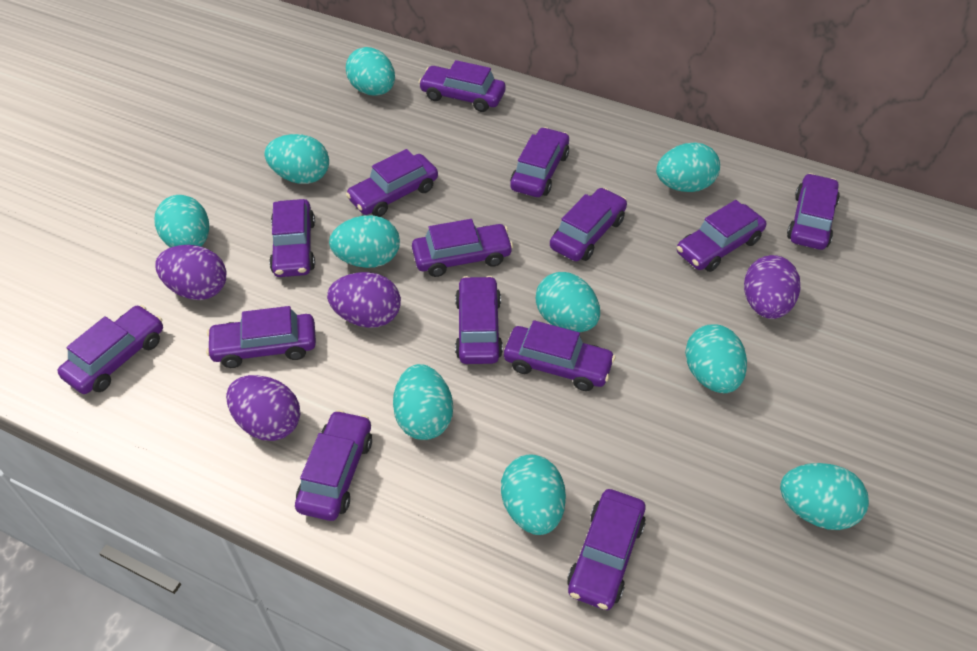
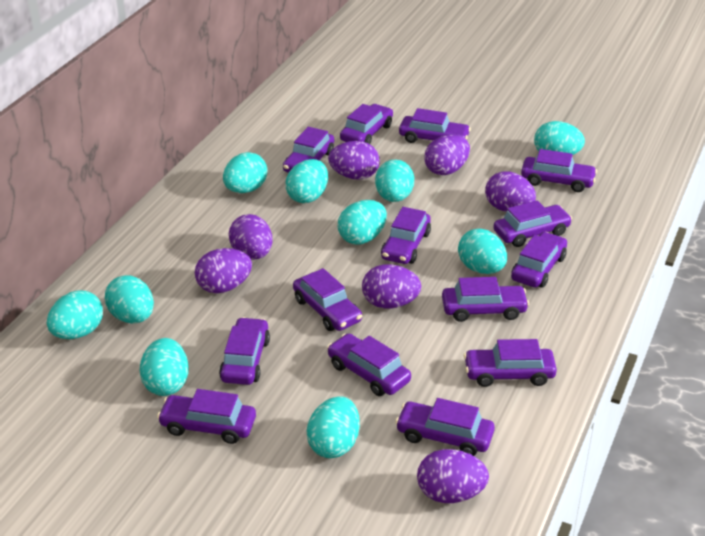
purple egg: [155,245,226,300] [226,375,300,441] [327,272,401,328] [744,255,800,319] = 4 -> [195,248,252,293] [229,214,272,260] [328,141,380,180] [362,264,421,308] [417,449,489,503] [424,135,470,175] [485,172,536,212] = 7

